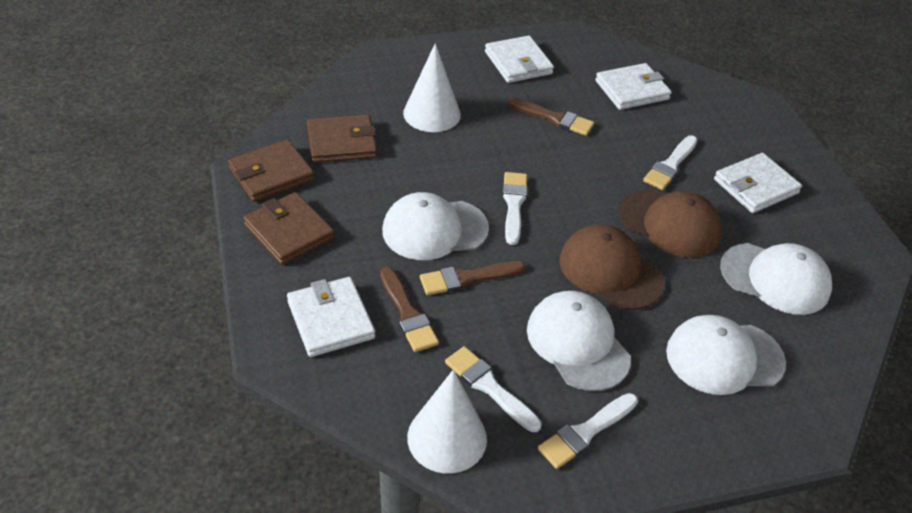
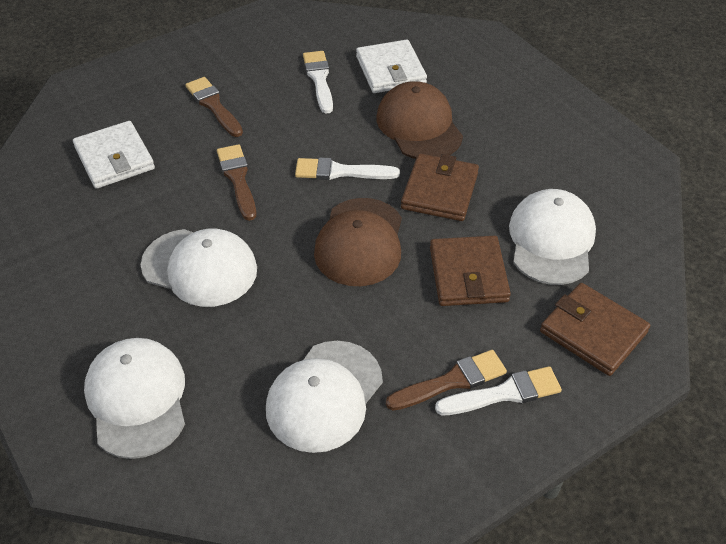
white brush: [445,346,542,432] [502,172,528,245] [538,393,638,469] [643,135,697,190] = 4 -> [295,157,400,180] [303,51,333,114] [435,366,562,415] = 3
white cone: [403,43,461,132] [407,369,487,474] = 2 -> none = 0
white wallet: [287,277,375,357] [485,36,554,83] [595,63,672,110] [714,153,802,213] = 4 -> [73,121,155,189] [356,39,427,93] = 2

